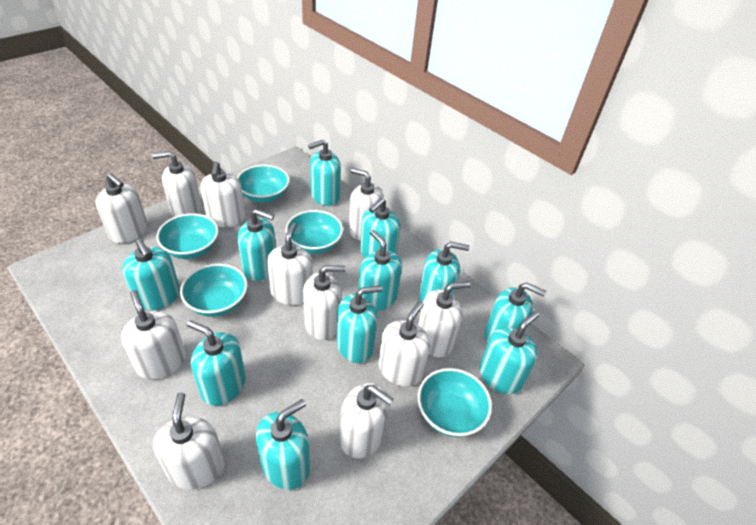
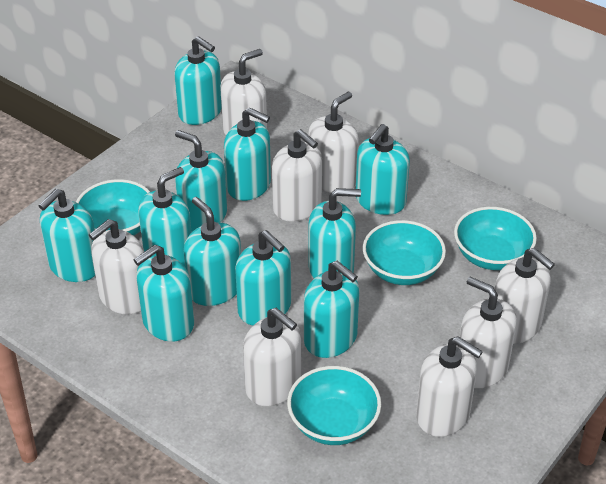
turquoise bowl: [156,213,219,259] [180,264,247,317] [237,165,290,203] [286,210,343,254] [418,368,492,437] = 5 -> [76,179,150,236] [287,366,381,445] [363,220,446,285] [454,207,537,270] = 4
white soap dispenser: [96,173,148,243] [121,290,186,379] [152,151,202,217] [153,392,225,489] [200,161,245,227] [267,223,313,305] [303,265,346,340] [340,383,393,458] [349,168,383,240] [378,301,431,387] [418,281,470,357] = 11 -> [89,219,144,315] [221,49,267,135] [243,308,301,406] [272,129,322,222] [309,92,359,193] [416,336,483,437] [460,277,517,388] [495,248,555,344] = 8

